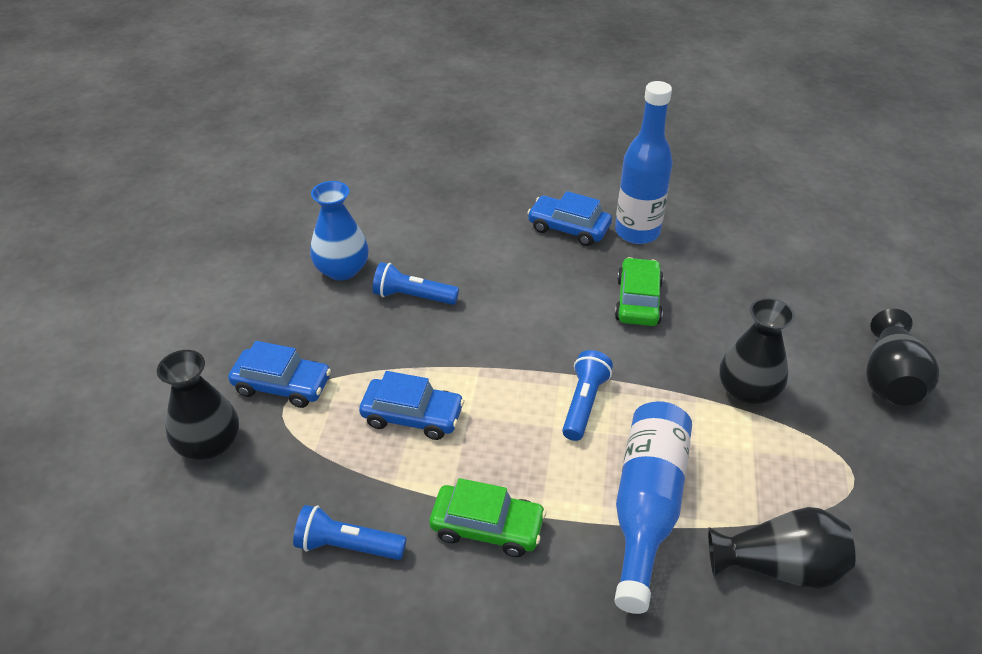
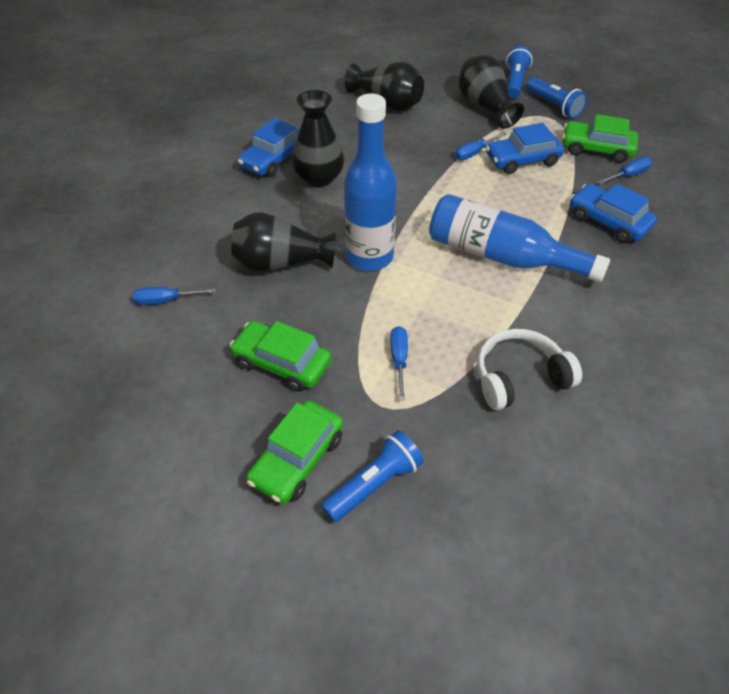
blue screwdriver: none = 0 -> [133,287,216,305] [390,326,408,400] [455,132,507,160] [598,157,652,184] = 4
blue vase: [310,181,369,281] = 1 -> none = 0
green car: [430,478,546,557] [615,257,664,326] = 2 -> [230,321,332,392] [246,401,343,504] [562,114,638,163] = 3
white headphones: none = 0 -> [477,329,582,410] = 1

